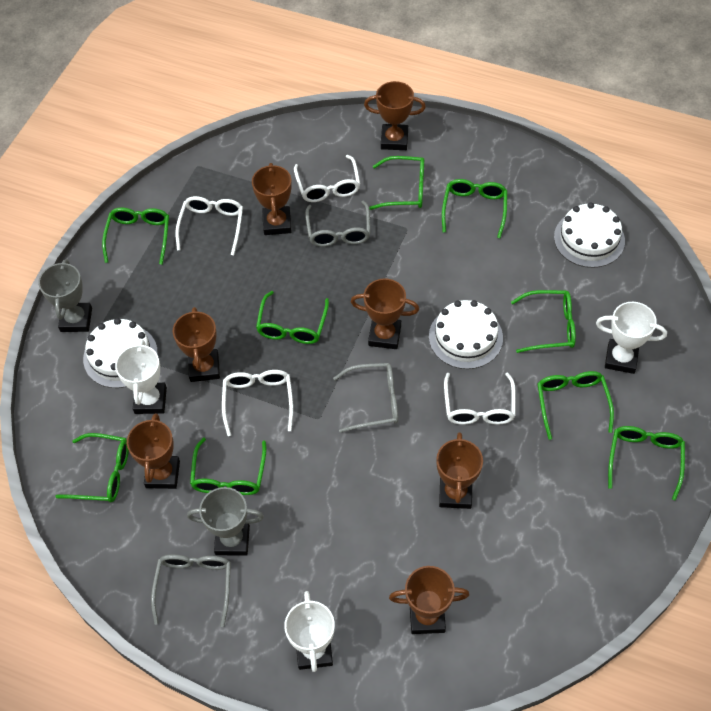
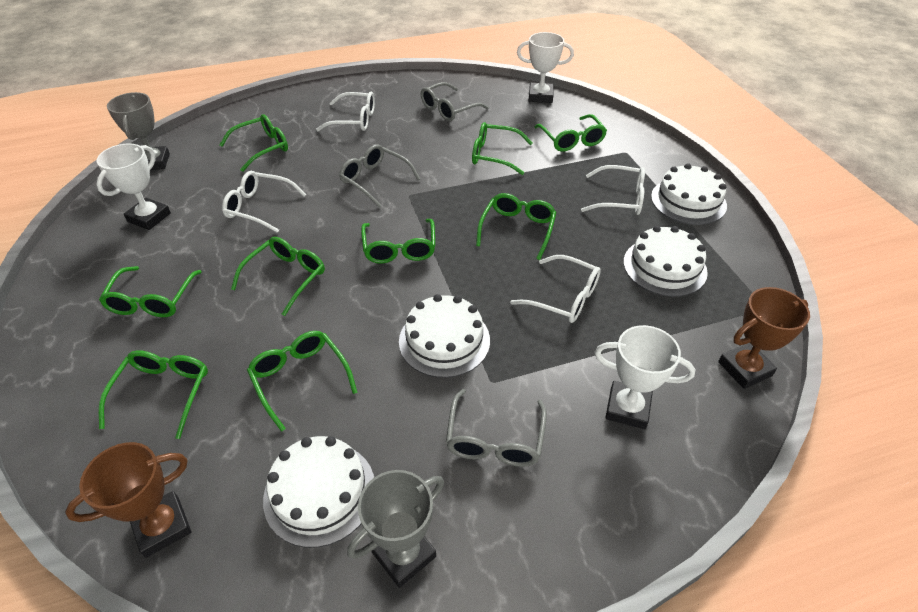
brown trophy: [127,413,180,489] [173,307,220,382] [252,163,292,235] [351,278,419,349] [364,81,426,150] [389,566,469,634] [436,432,483,509] = 7 -> [65,442,191,558] [718,287,810,389] = 2
white cake: [83,318,158,388] [429,300,503,369] [554,202,625,268] = 3 -> [263,436,374,548] [399,294,490,378] [623,226,708,297] [651,163,727,225] = 4

